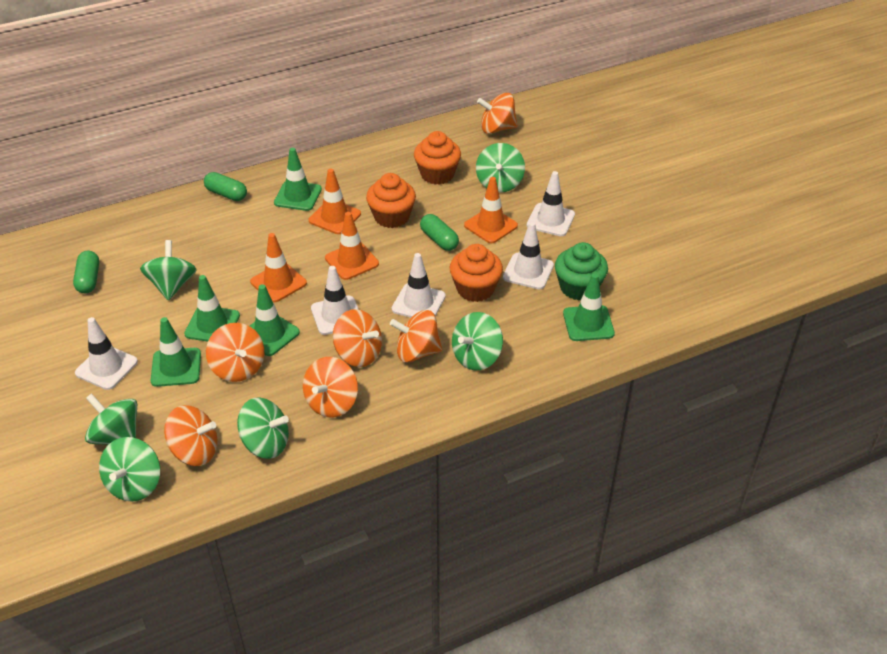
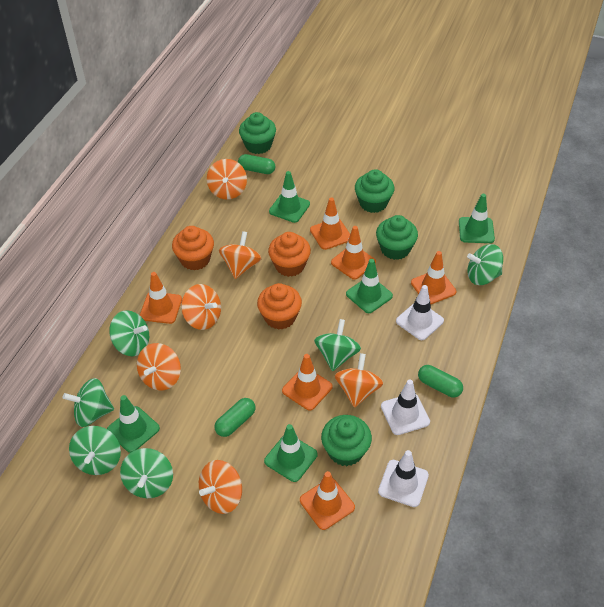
green cupcake: [555,242,608,300] = 1 -> [239,112,276,154] [321,415,372,466] [355,169,394,213] [376,215,418,260] = 4
orange traffic cone: [250,233,307,302] [309,169,361,234] [325,212,379,280] [464,177,518,243] = 4 -> [140,272,182,324] [282,354,333,411] [300,471,355,530] [310,197,350,250] [331,226,376,280] [411,251,456,304] = 6
white traffic cone: [75,317,138,390] [311,266,359,335] [392,253,446,318] [503,222,554,289] [527,171,575,236] = 5 -> [378,450,429,507] [381,380,430,435] [396,285,444,340] = 3

